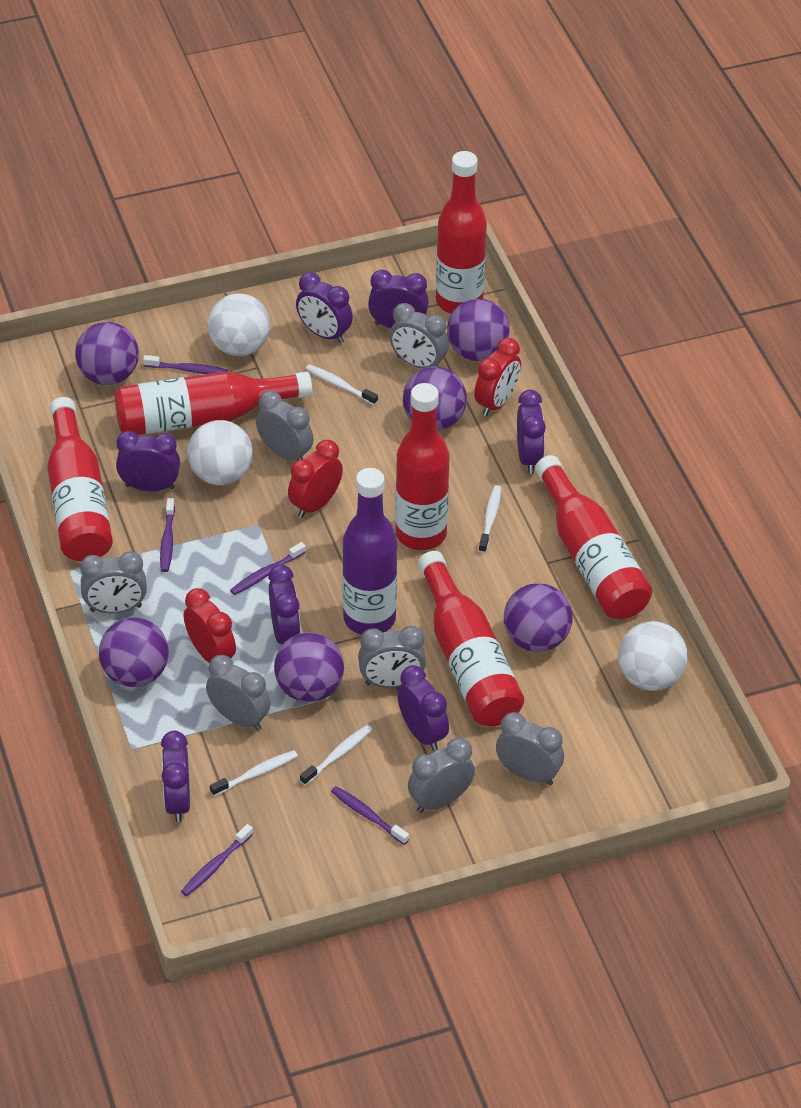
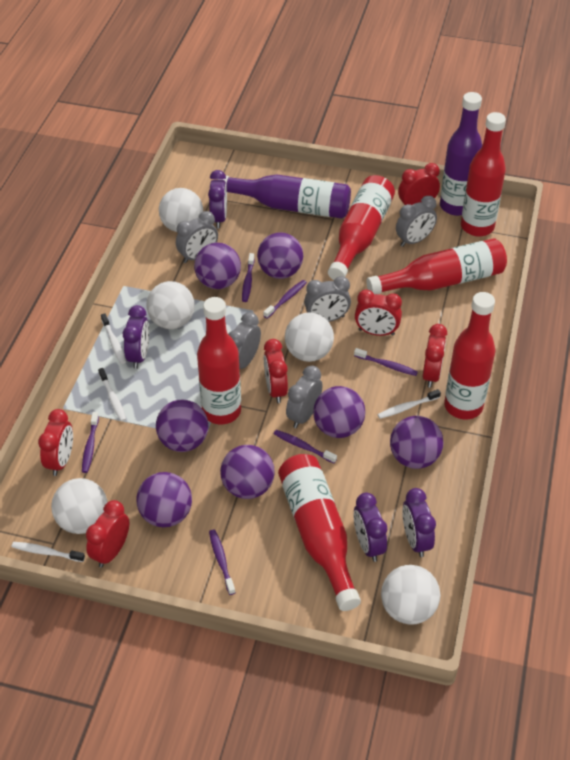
grey clock: [80,551,147,613] [206,655,270,731] [256,391,313,461] [358,626,426,688] [389,303,449,369] [408,737,475,813] [496,712,564,785] = 7 -> [176,211,218,263] [229,312,261,369] [286,366,323,428] [304,276,351,322] [396,196,437,247] = 5
purple ball: [75,322,139,385] [99,617,169,687] [274,632,344,702] [403,367,467,431] [447,298,510,361] [504,583,572,652] = 6 -> [136,472,192,527] [156,400,208,452] [194,242,241,289] [220,445,275,499] [257,232,303,279] [313,386,365,438] [390,416,443,469] = 7
purple bottle: [342,468,397,635] = 1 -> [218,175,351,219] [440,92,482,216] = 2
purple clock: [116,431,180,491] [161,731,190,822] [268,564,301,644] [296,272,353,344] [368,269,429,328] [397,665,449,751] [517,390,546,474] = 7 -> [123,305,149,369] [208,170,227,228] [354,493,387,562] [402,488,436,557] = 4
purple toothbrush: [143,355,228,374] [160,498,175,572] [181,824,253,896] [230,542,306,595] [331,786,409,845] = 5 -> [82,412,99,473] [209,530,235,595] [242,253,255,302] [264,280,307,319] [274,430,337,463] [354,348,418,376] = 6
red clock: [184,588,236,663] [288,440,343,518] [474,338,521,416] = 3 -> [38,409,73,476] [86,500,129,568] [264,339,288,403] [355,289,402,336] [398,163,440,205] [423,324,447,388] = 6
white ball: [187,420,253,485] [208,293,270,356] [618,621,688,691] = 3 -> [51,478,107,534] [146,281,195,329] [159,188,203,232] [285,313,334,362] [381,565,440,625] = 5

